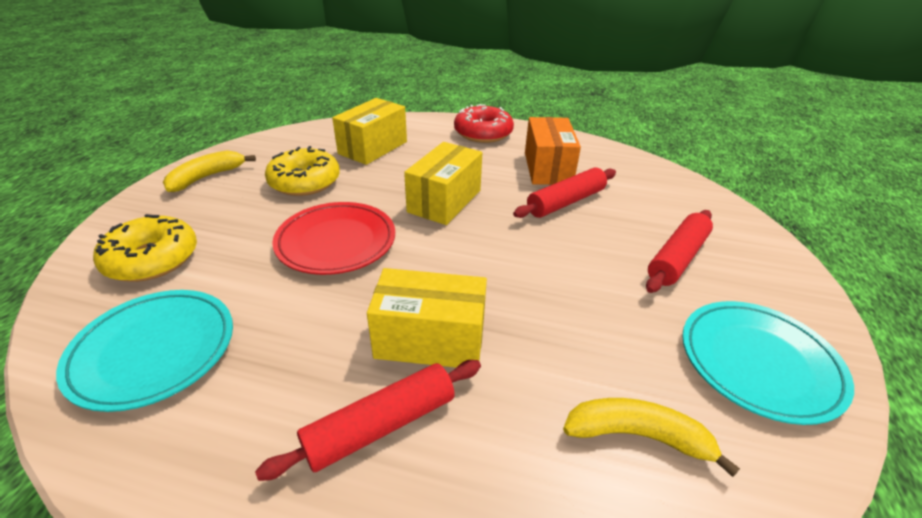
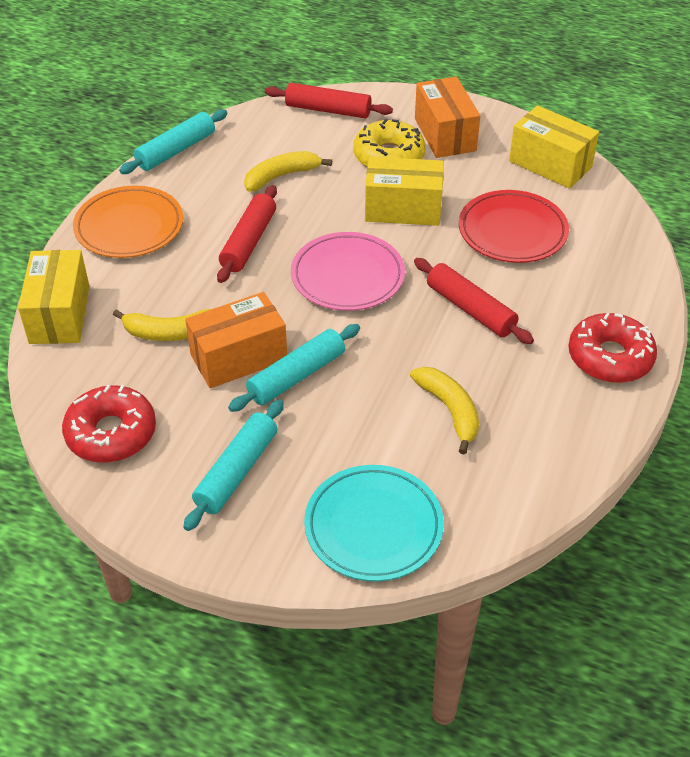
orange box: [525,117,581,185] = 1 -> [185,292,287,388] [415,77,480,158] = 2
orange plate: none = 0 -> [73,186,183,258] = 1
pink plate: none = 0 -> [291,232,405,311] = 1
red donut: [454,104,514,143] = 1 -> [62,385,156,463] [568,313,657,383] = 2
turquoise plate: [56,290,233,412] [682,301,854,425] = 2 -> [304,465,444,581] = 1
turquoise rolling pin: none = 0 -> [119,109,227,174] [183,399,284,531] [228,324,360,412] = 3
yellow banana: [163,150,256,192] [563,398,740,477] = 2 -> [113,309,211,341] [244,151,332,192] [410,367,479,455] = 3
yellow donut: [93,214,197,282] [265,146,340,196] = 2 -> [353,119,426,167] = 1

